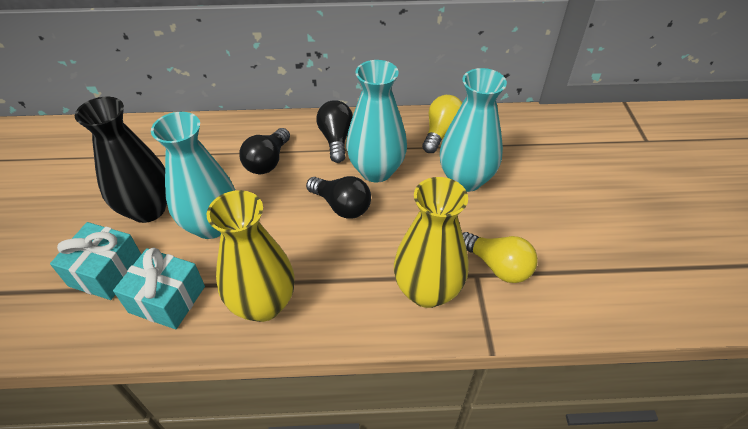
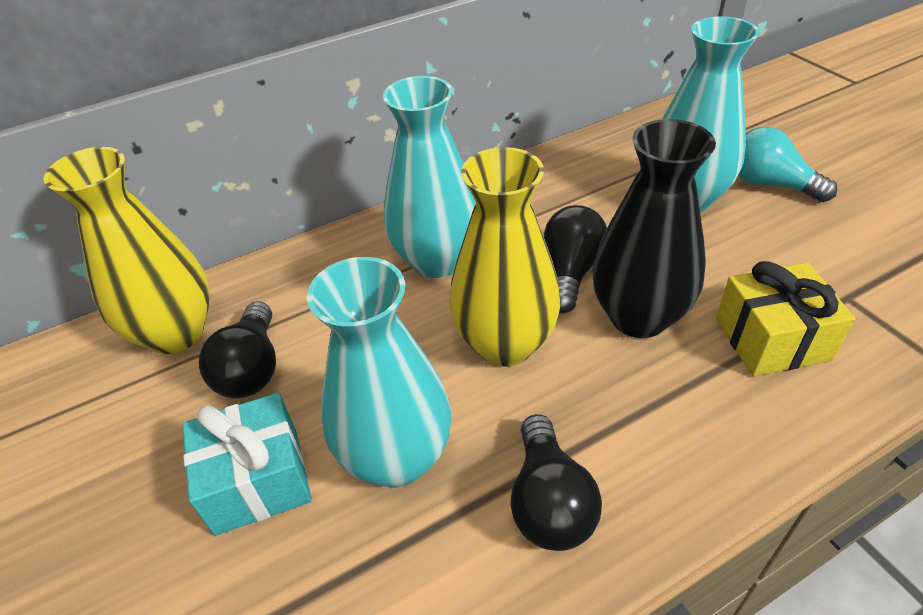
turquoise gift: [50,222,141,300] [113,248,205,329] = 2 -> [182,393,312,536] = 1
turquoise light bulb: none = 0 -> [738,126,837,202] = 1
yellow gift: none = 0 -> [716,261,855,376] = 1
yellow light bulb: [422,95,462,153] [462,232,538,283] = 2 -> none = 0

